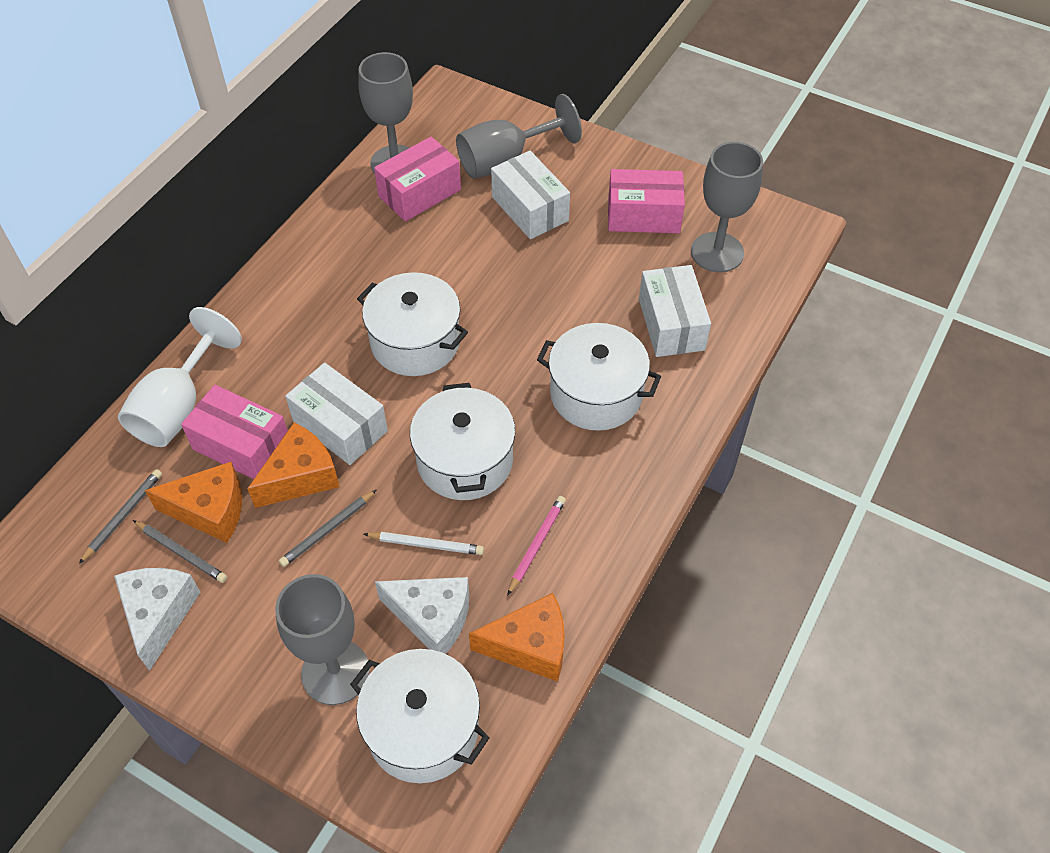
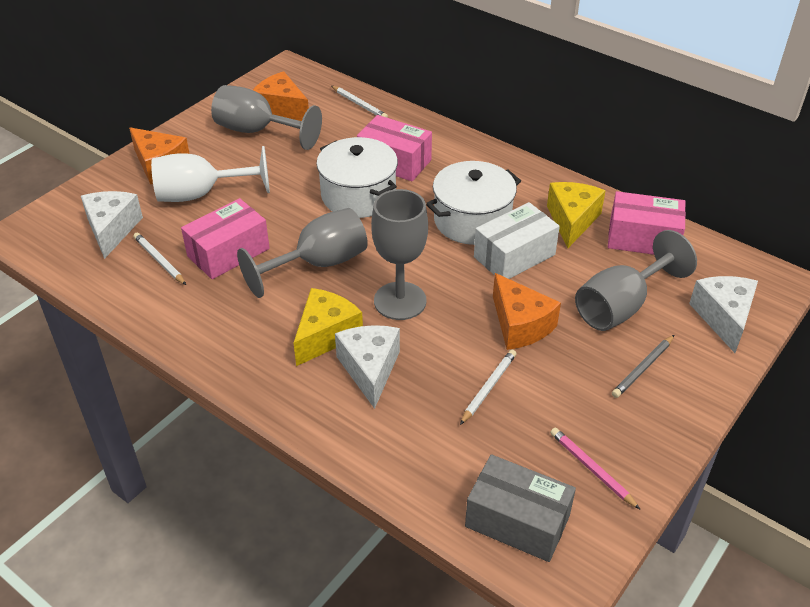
grey box: none = 0 -> [465,454,576,562] = 1
grey pencil: [79,469,162,564] [133,520,227,583] [279,490,376,567] = 3 -> [612,335,674,398] = 1
white box: [285,363,388,465] [491,151,570,239] [639,265,711,357] = 3 -> [474,202,560,279] = 1
white cheese: [114,568,200,671] [375,577,469,654] = 2 -> [81,191,143,259] [335,325,400,409] [689,276,758,353] = 3
white pencil: [364,532,484,555] = 1 -> [133,233,186,285] [332,86,388,118] [460,350,517,425] = 3
white pot: [350,649,490,783] [357,272,468,376] [410,383,515,500] [537,323,661,431] = 4 -> [316,137,398,218] [426,161,521,245] = 2
yellow cheese: none = 0 -> [294,288,363,366] [547,182,606,248] = 2

